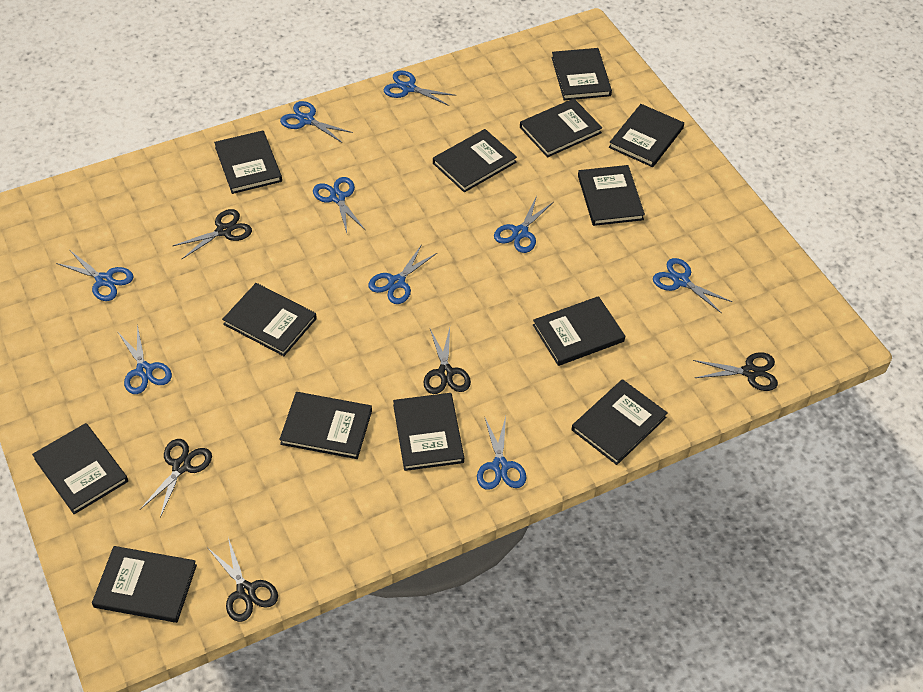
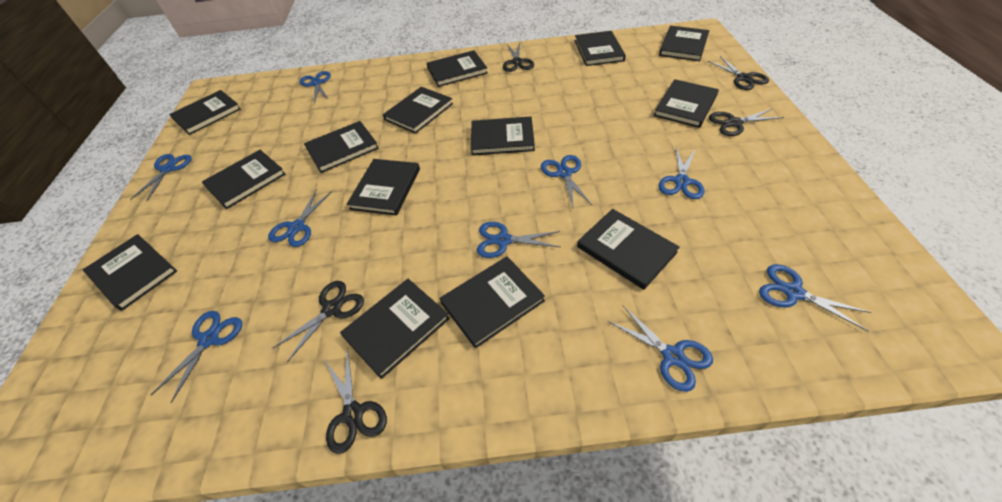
black book: [32,423,128,514] [92,546,197,623] [214,130,282,194] [222,283,317,356] [279,392,372,459] [393,393,464,471] [433,129,517,192] [520,98,602,157] [533,296,625,366] [551,48,612,100] [572,379,668,465] [578,165,645,226] [609,104,684,167] = 13 -> [83,234,177,311] [169,90,241,135] [202,150,285,209] [304,121,379,173] [340,279,450,379] [347,159,420,216] [383,87,453,134] [427,50,488,87] [439,256,545,348] [471,116,535,155] [575,31,626,66] [577,209,680,290] [654,79,719,128] [659,26,709,61] = 14

